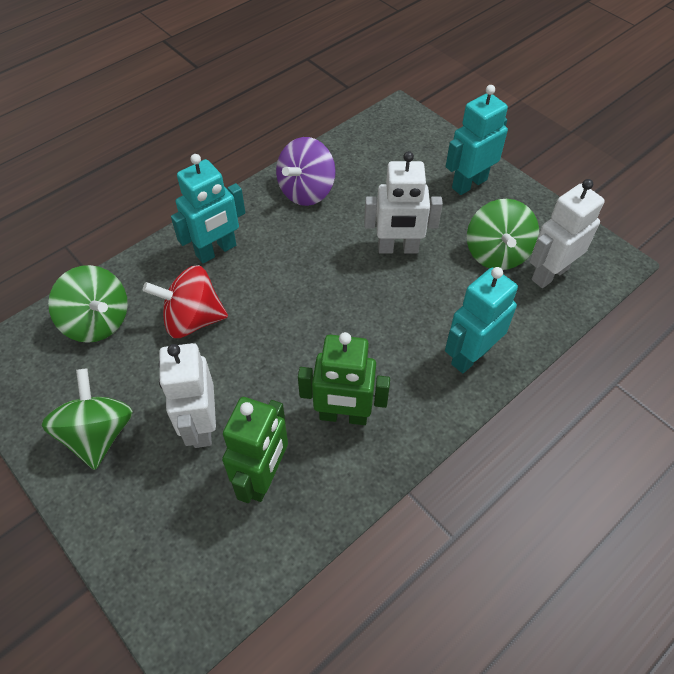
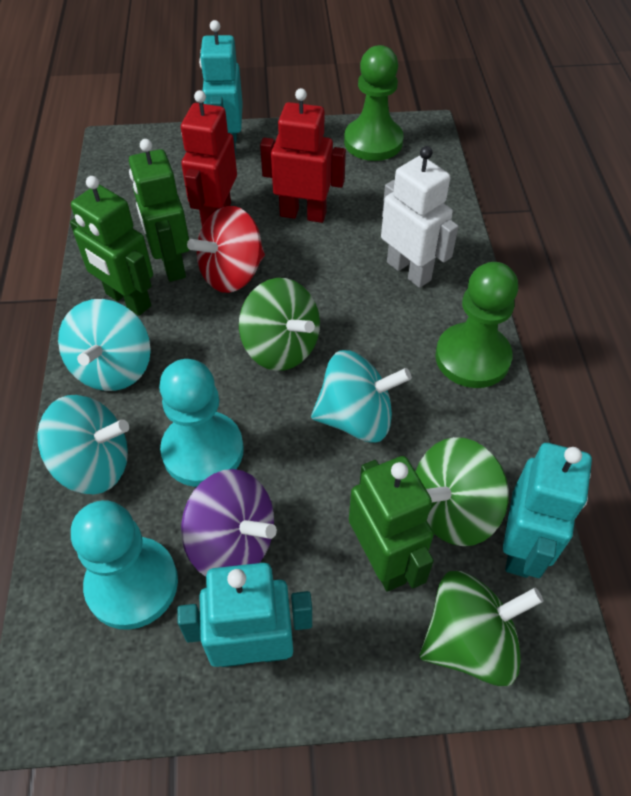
green pawn: none = 0 -> [344,45,404,161] [435,262,518,388] = 2
green robot: [222,397,288,503] [298,332,390,425] = 2 -> [70,176,153,316] [129,139,190,282] [349,456,434,592] = 3
red robot: none = 0 -> [181,90,237,226] [260,88,346,223] = 2
turquoise pawn: none = 0 -> [71,500,178,630] [159,359,244,487] = 2
turquoise spinning top: none = 0 -> [37,395,129,494] [58,299,151,391] [311,350,412,443] = 3
white robot: [159,343,216,448] [364,151,443,254] [529,179,605,288] = 3 -> [381,146,459,288] = 1

